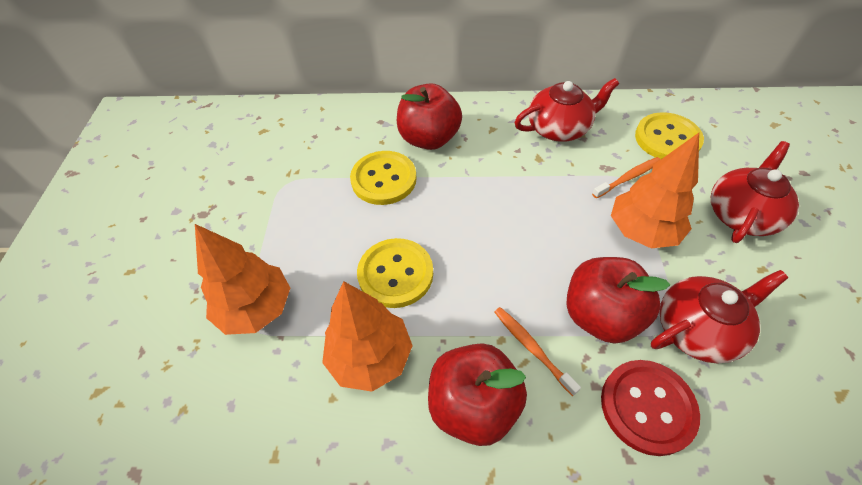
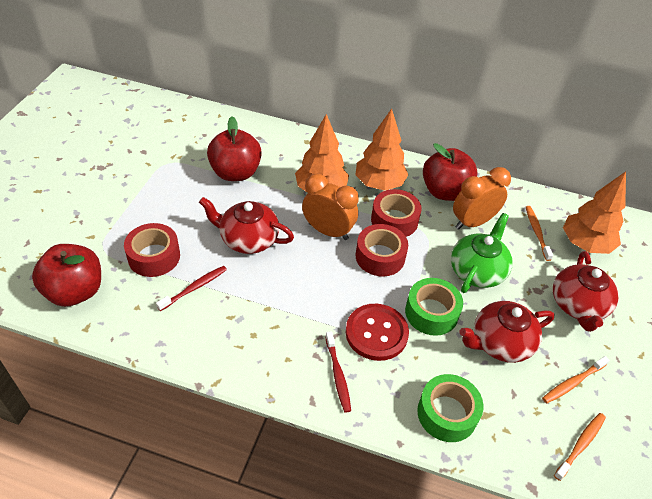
green tape: none = 0 -> [405,278,463,336] [417,374,483,442] = 2
green teapot: none = 0 -> [451,213,513,293] = 1
orange clock: none = 0 -> [302,174,359,240] [453,167,511,230] = 2
orange toothbrush: [495,307,581,396] [592,157,661,199] = 2 -> [526,206,553,261] [542,356,610,403] [554,413,606,481] = 3
red tape: none = 0 -> [124,223,180,277] [355,224,408,276] [371,189,422,237] = 3
red toothbrush: none = 0 -> [156,266,227,311] [325,331,351,413] = 2
yellow button: [350,151,417,205] [357,238,433,308] [635,112,704,159] = 3 -> none = 0

